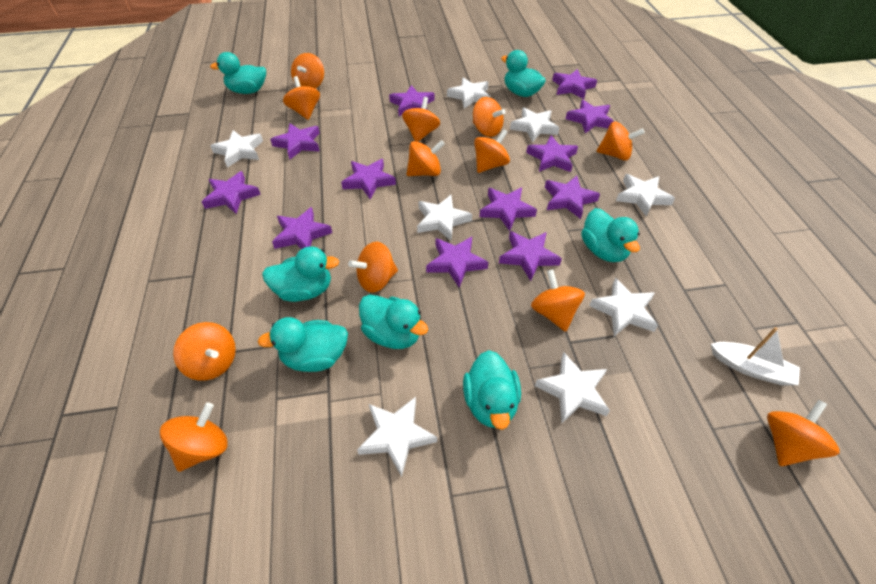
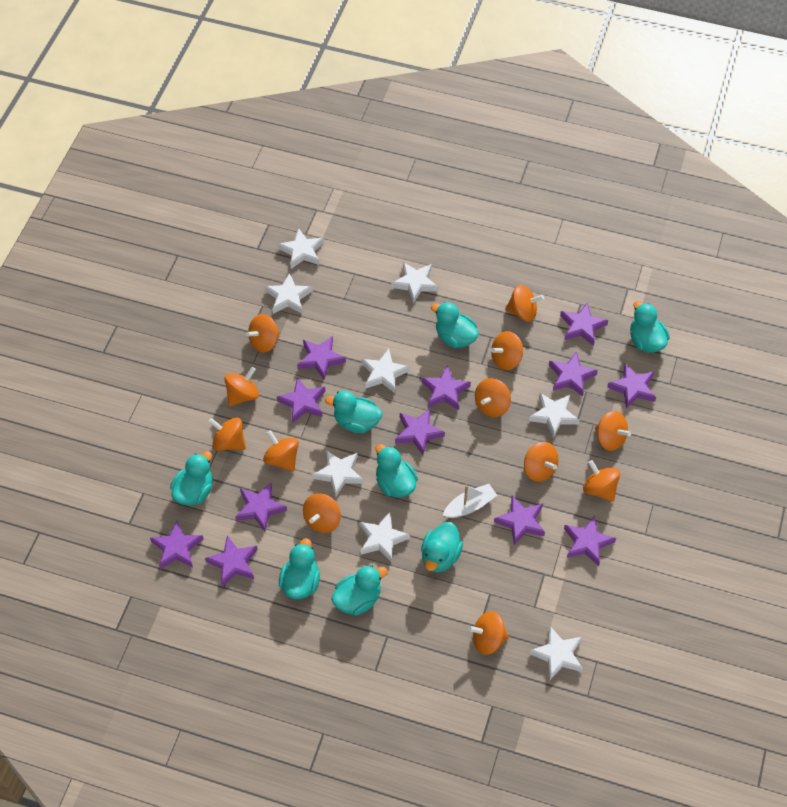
turquoise duck: [210,52,266,94] [258,317,348,372] [262,246,339,302] [359,295,428,349] [463,350,521,430] [501,50,546,97] [581,208,640,262] = 7 -> [170,451,213,506] [279,538,320,599] [325,391,382,433] [331,565,387,616] [375,444,418,498] [421,522,463,572] [431,302,479,348] [630,301,670,353] = 8

